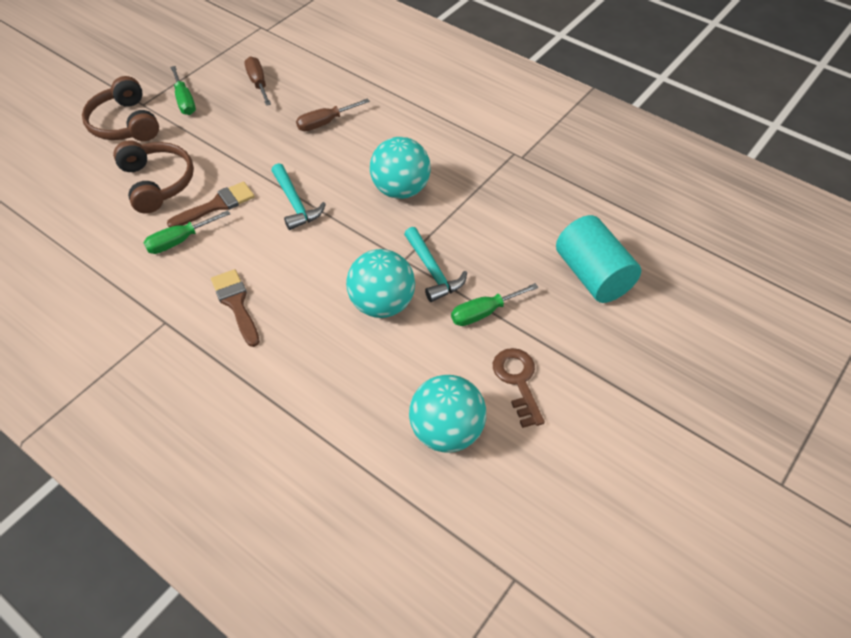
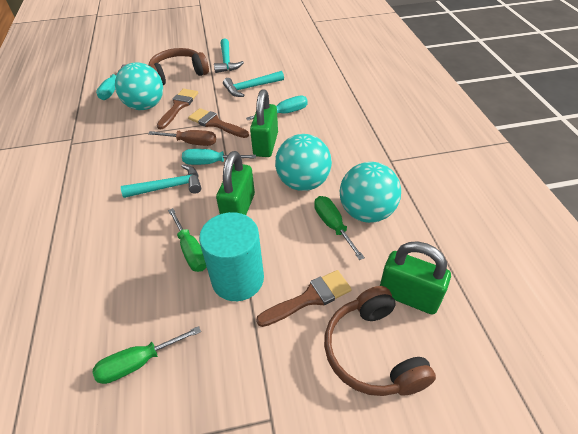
brown brush: [167,181,255,227] [211,269,260,347] = 2 -> [157,89,198,129] [188,108,249,138] [256,270,352,327] = 3
brown key: [493,348,545,428] = 1 -> none = 0
brown screwdriver: [244,56,271,106] [296,99,370,131] = 2 -> [148,130,216,146] = 1
green padlock: none = 0 -> [216,151,255,215] [250,89,278,157] [380,241,451,315] = 3
turquoise hammer: [271,163,326,230] [404,227,467,302] = 2 -> [121,164,201,198] [214,38,244,73] [223,71,284,97] = 3
turquoise screwdriver: none = 0 -> [96,64,126,100] [182,149,256,165] [246,96,308,120] = 3

